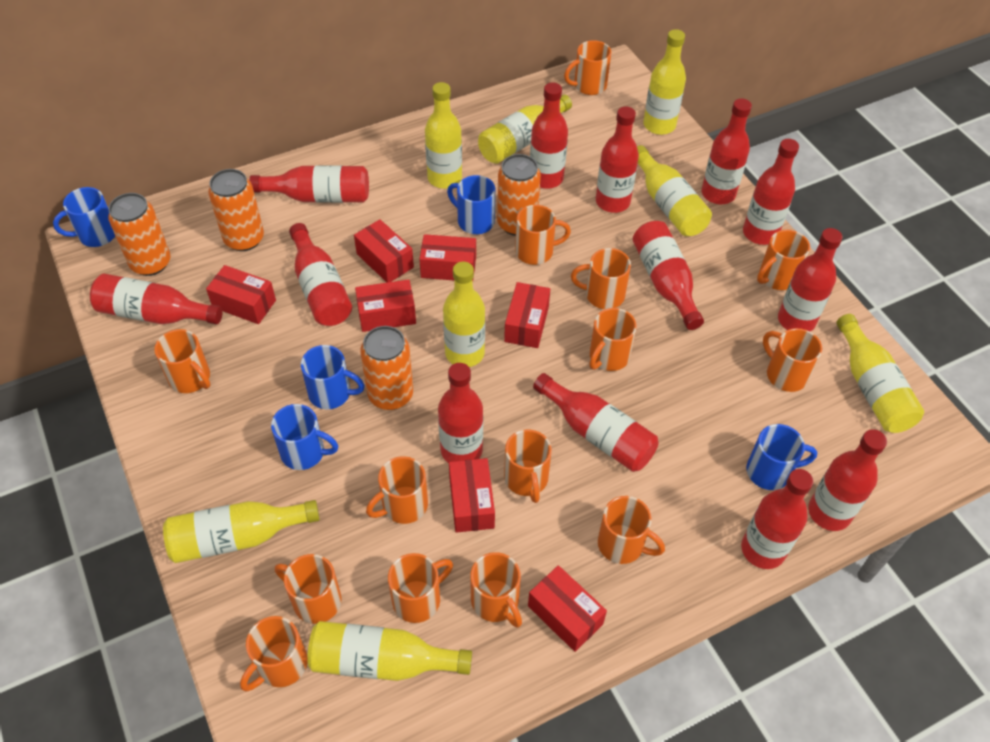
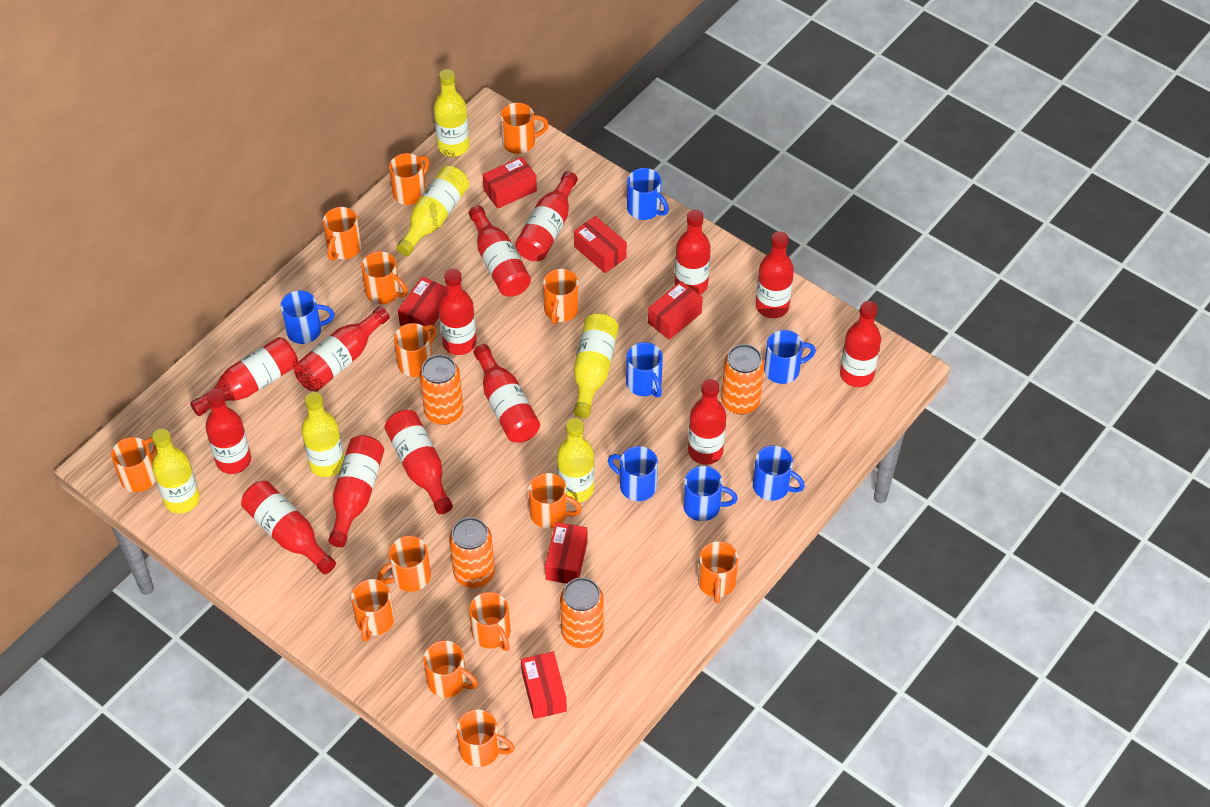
blue mug: [53,187,115,247] [271,404,338,470] [301,345,365,409] [447,175,495,234] [746,424,817,490] = 5 -> [281,290,334,344] [608,446,658,501] [626,342,663,397] [627,168,669,220] [683,466,738,521] [753,445,805,501] [764,330,816,384] = 7
red bottle: [90,274,223,324] [249,166,369,203] [289,223,352,326] [438,363,483,463] [530,82,568,189] [533,373,659,472] [596,106,639,213] [633,221,704,330] [702,99,752,204] [741,469,813,569] [743,139,799,245] [778,228,842,332] [808,429,887,531] = 13 -> [190,337,298,416] [205,389,251,474] [241,481,336,574] [294,307,390,392] [328,435,384,547] [385,410,453,514] [438,268,477,355] [469,206,531,296] [473,344,540,443] [515,171,578,261] [675,209,711,295] [688,379,726,465] [756,231,794,318] [840,301,881,387] = 14
red box: [206,265,276,324] [354,219,414,282] [355,279,416,332] [419,234,476,282] [449,458,495,533] [504,282,550,348] [528,565,607,652] = 7 -> [398,277,446,331] [482,157,537,209] [521,652,567,719] [545,522,588,584] [574,216,627,273] [648,281,703,340] = 6
yellow bottle: [163,500,320,563] [307,621,472,681] [425,82,462,189] [443,262,485,367] [478,95,572,164] [637,145,712,236] [643,29,686,135] [836,314,924,433] = 8 -> [152,429,200,514] [301,392,344,477] [396,166,469,256] [434,69,469,157] [557,418,594,503] [574,313,618,418] = 6

